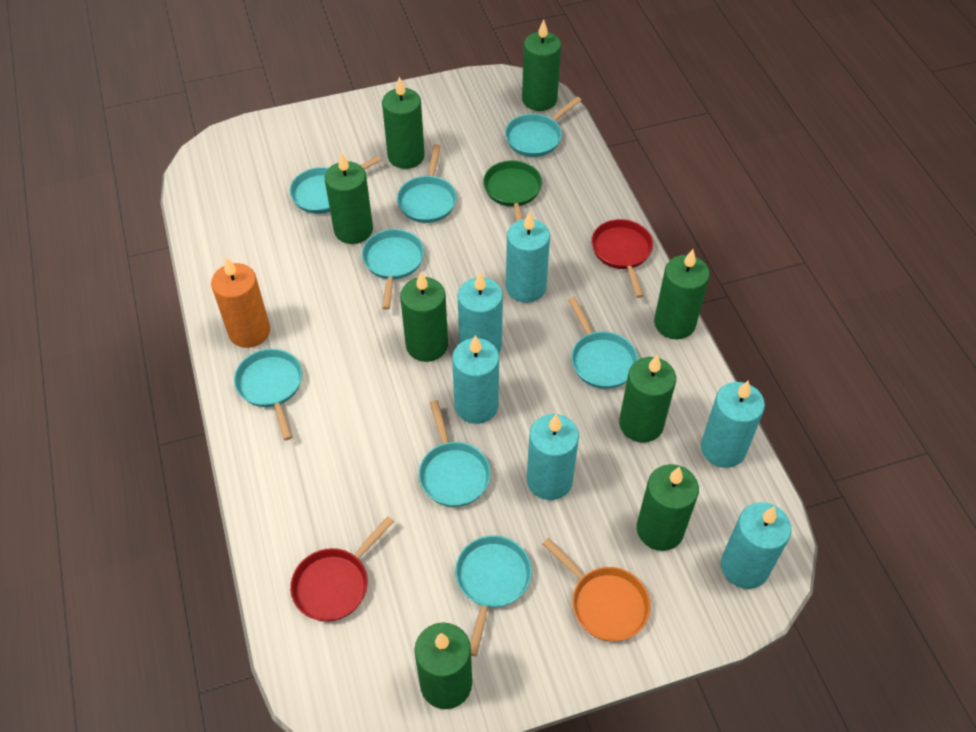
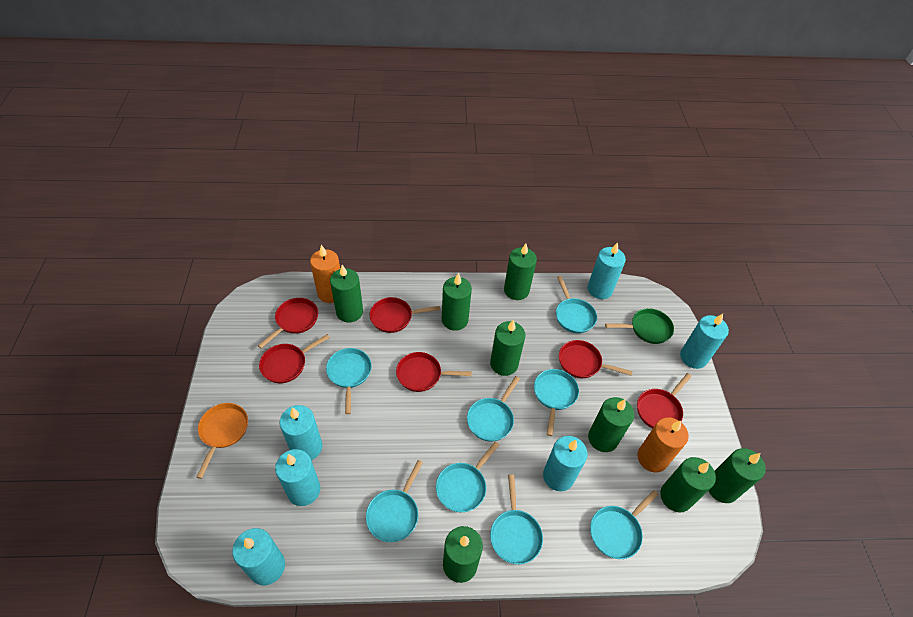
orange candle: [211,257,270,348] = 1 -> [310,245,340,303] [637,418,688,472] = 2
red pan: [290,516,394,622] [591,219,653,298] = 2 -> [258,298,318,348] [259,334,330,383] [370,297,440,333] [396,352,472,392] [559,340,633,378] [637,373,692,428] = 6

